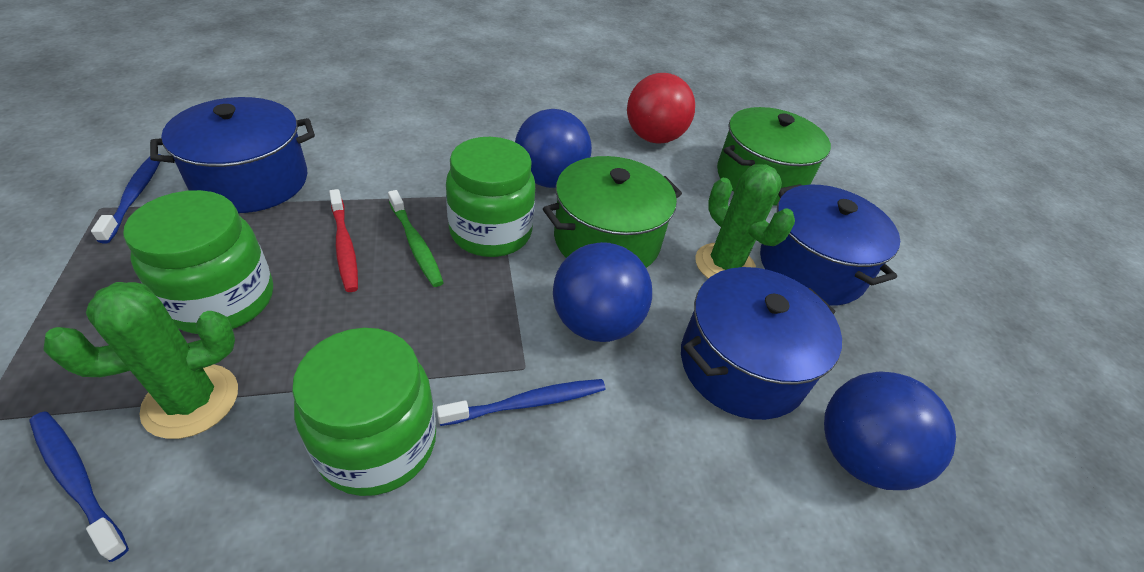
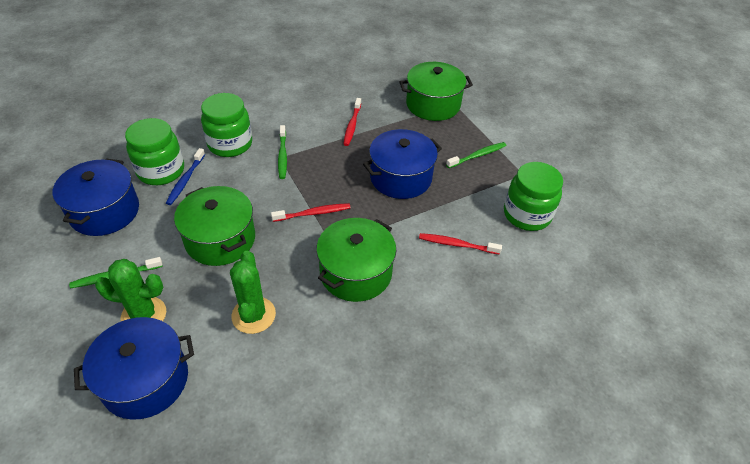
blue ball: [515,109,592,188] [553,242,652,342] [824,371,956,490] = 3 -> none = 0
blue toothbrush: [29,411,129,562] [91,154,160,243] [437,379,605,426] = 3 -> [166,148,205,205] = 1
green pot: [543,156,682,268] [717,107,831,205] = 2 -> [174,186,255,266] [316,218,396,302] [399,62,473,121] = 3
green toothbrush: [388,190,444,287] = 1 -> [69,257,163,288] [278,125,287,179] [446,142,506,168] = 3
red ball: [627,73,695,143] = 1 -> none = 0
red toothbrush: [329,189,358,292] = 1 -> [271,203,351,222] [343,98,361,146] [419,233,502,255] = 3

